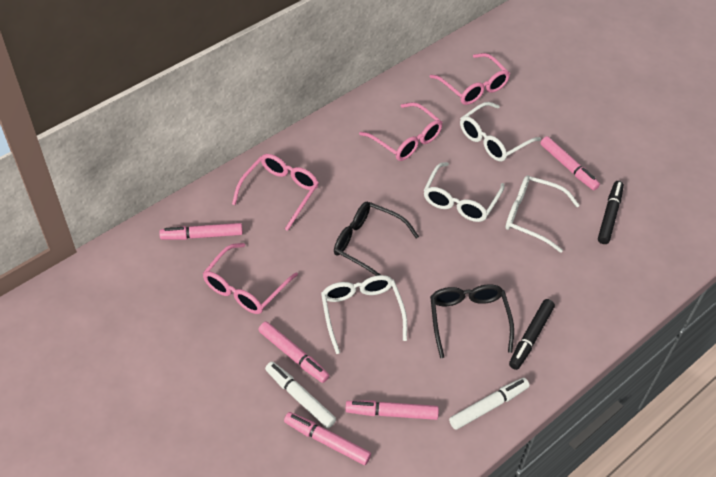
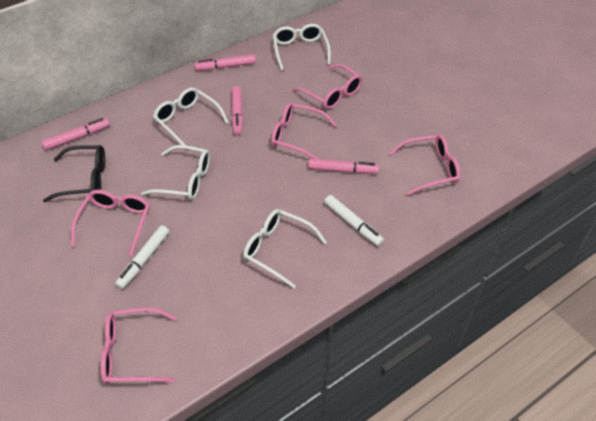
black glasses: [334,202,419,276] [430,284,514,358] = 2 -> [43,145,105,202] = 1
black marker: [509,299,555,370] [598,181,624,244] = 2 -> none = 0
pink glasses: [202,243,298,314] [232,154,319,231] [359,102,443,161] [430,53,510,105] = 4 -> [71,190,150,256] [101,308,177,384] [271,103,336,159] [292,64,362,109] [389,134,460,196] = 5
pink marker: [159,223,243,240] [259,321,329,383] [284,412,371,465] [345,401,439,420] [540,136,600,190] = 5 -> [42,118,110,150] [195,54,256,71] [232,86,243,135] [308,159,379,174] = 4

